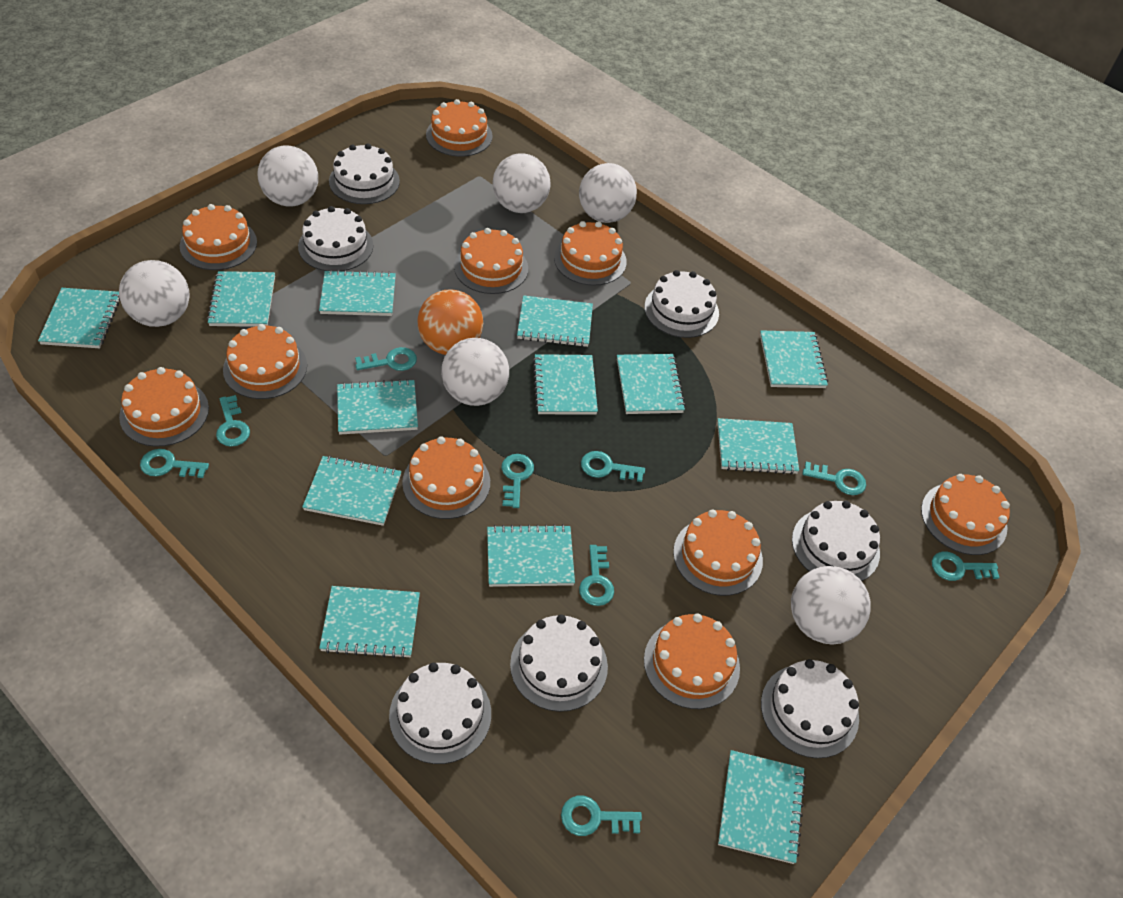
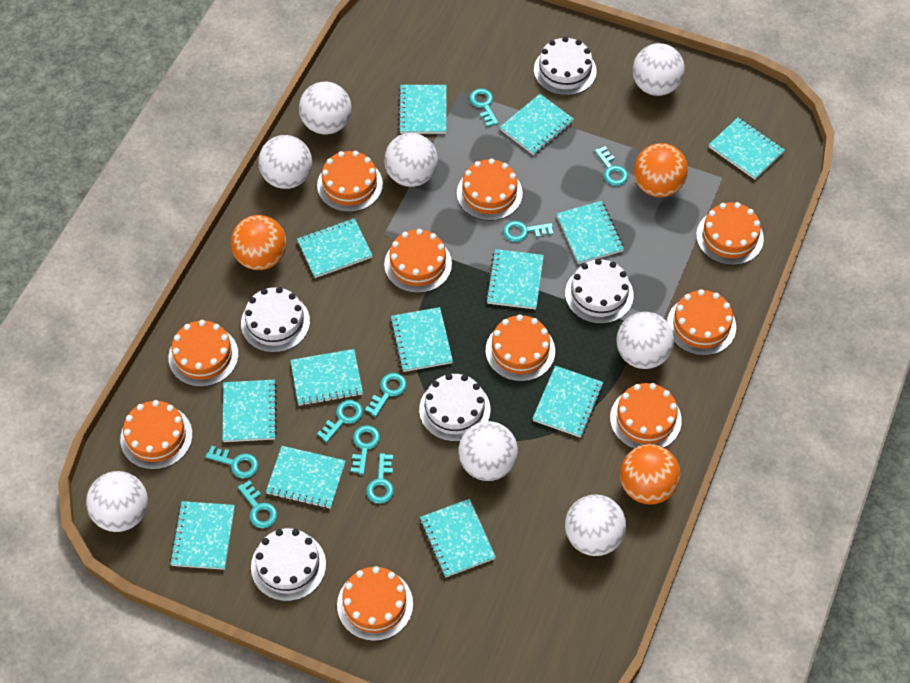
orange ball: [418,289,483,355] = 1 -> [231,215,287,270] [620,444,680,505] [634,143,688,197] = 3
white ball: [119,260,190,327] [257,146,318,207] [441,338,509,406] [492,153,551,213] [579,163,637,223] [791,566,871,645] = 6 -> [86,471,148,532] [258,135,312,189] [299,81,352,135] [384,133,438,187] [458,421,518,481] [565,495,626,556] [616,312,674,369] [633,43,685,96] = 8
white cake: [298,206,373,271] [329,144,400,204] [389,663,491,764] [510,614,608,712] [644,270,719,338] [761,659,859,758] [792,501,880,581] = 7 -> [241,287,310,353] [251,528,326,601] [419,374,490,442] [534,37,597,95] [565,259,634,324] = 5

